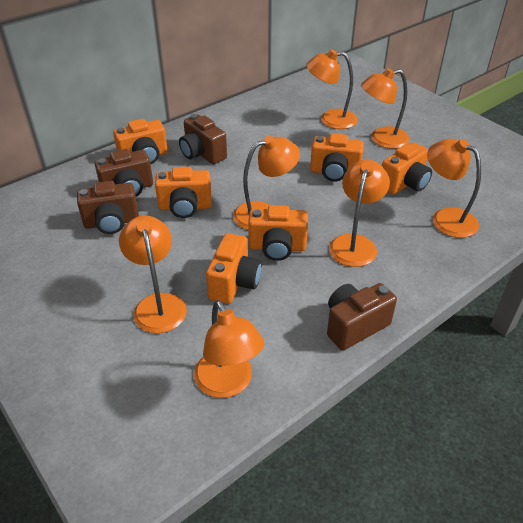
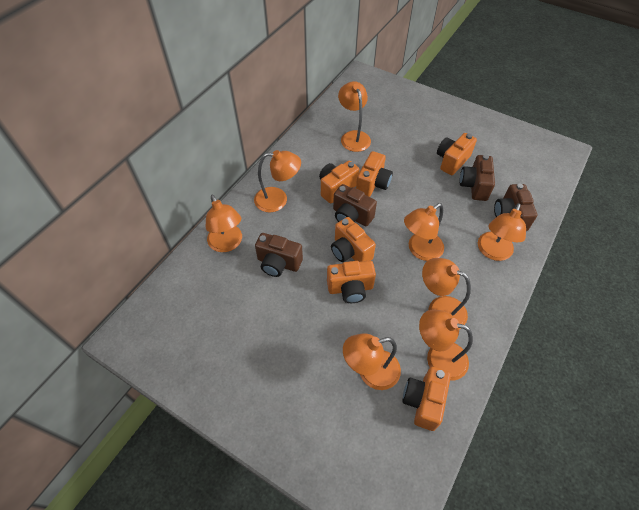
orange lamp: [119,215,187,333] [194,300,264,398] [233,135,300,230] [306,49,358,129] [329,160,390,267] [361,68,410,149] [427,139,481,238] = 7 -> [206,195,242,252] [254,150,301,212] [338,81,371,152] [343,333,401,390] [404,203,444,261] [419,309,473,381] [422,258,471,329] [478,203,526,261] = 8

